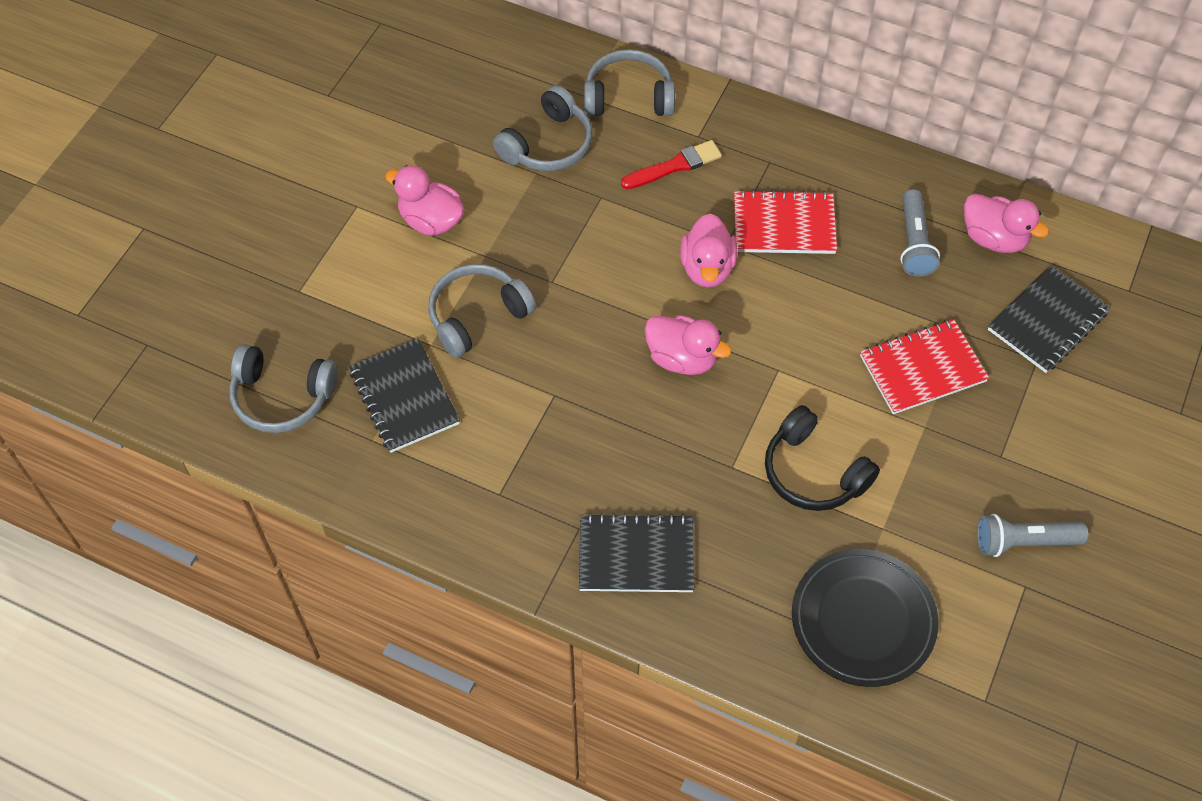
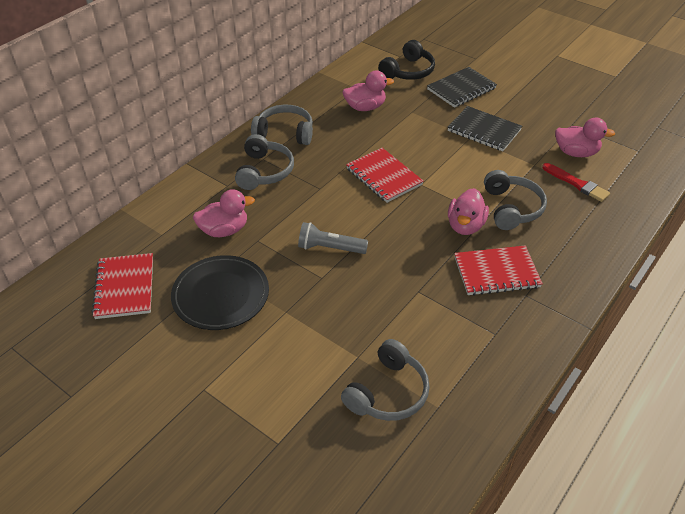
black notebook: [349,338,460,453] [579,513,694,592] [988,265,1110,373] = 3 -> [427,67,497,108] [448,106,522,151] = 2
grey flashlight: [900,189,940,277] [977,514,1088,557] = 2 -> [298,222,368,254] = 1
red notebook: [734,190,837,254] [860,319,989,414] = 2 -> [91,253,153,319] [346,148,424,203] [454,246,543,296] = 3

